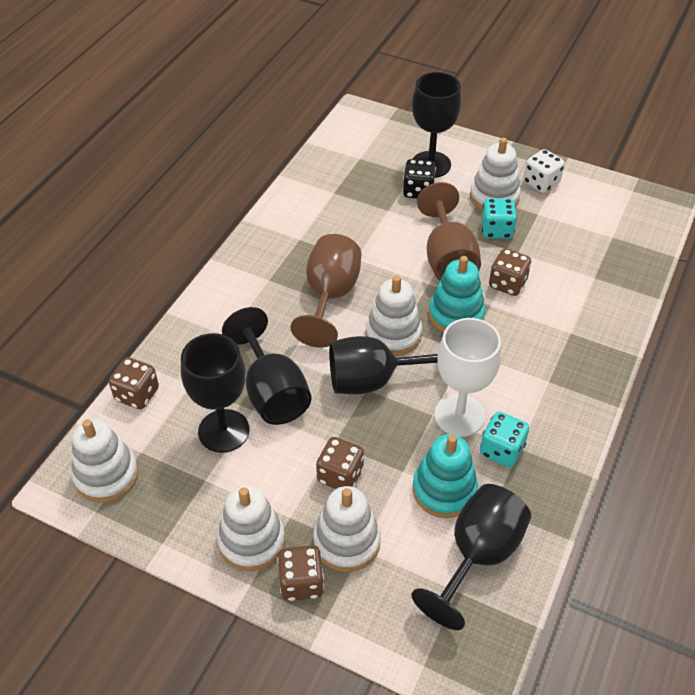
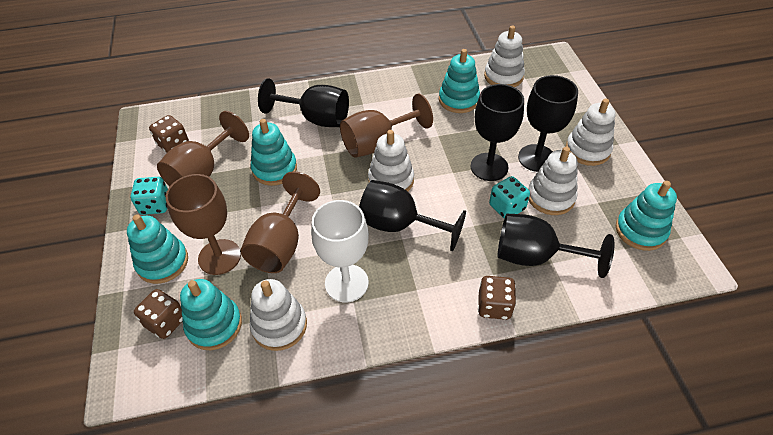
black dice: [403,159,436,199] = 1 -> none = 0
brown dice: [109,357,159,409] [277,545,324,601] [316,437,364,489] [489,248,531,296] = 4 -> [134,289,183,339] [149,115,189,153] [478,276,516,320] = 3
brown goblet: [290,234,361,347] [417,182,481,281] = 2 -> [157,111,249,186] [166,174,241,275] [241,171,320,273] [340,94,433,158] = 4
turquoise stacking toy: [412,434,478,518] [429,256,485,332] = 2 -> [127,214,188,284] [180,279,242,350] [251,119,297,186] [439,49,480,113] [616,181,677,251] = 5
white dice: [523,149,565,193] = 1 -> none = 0

